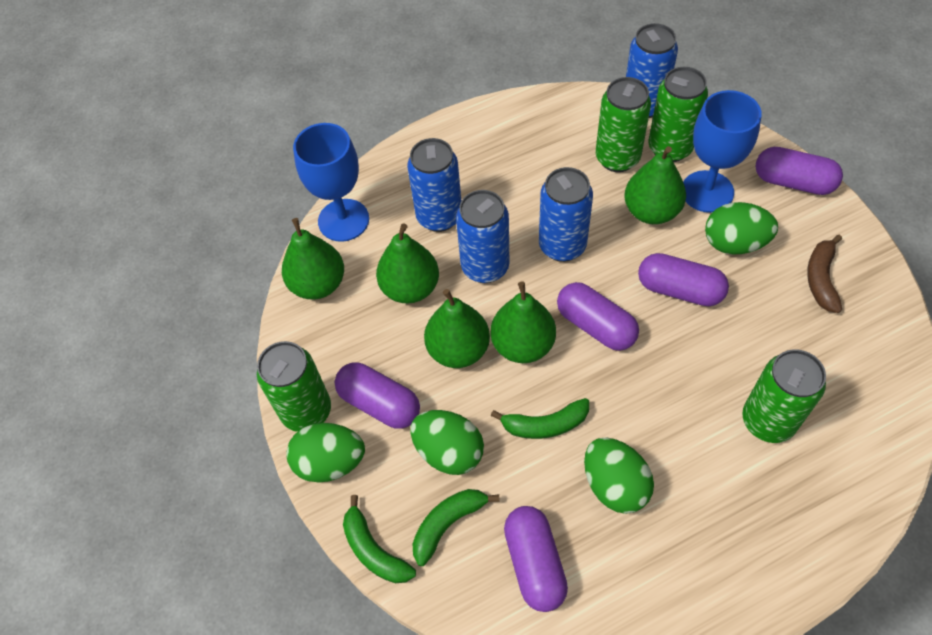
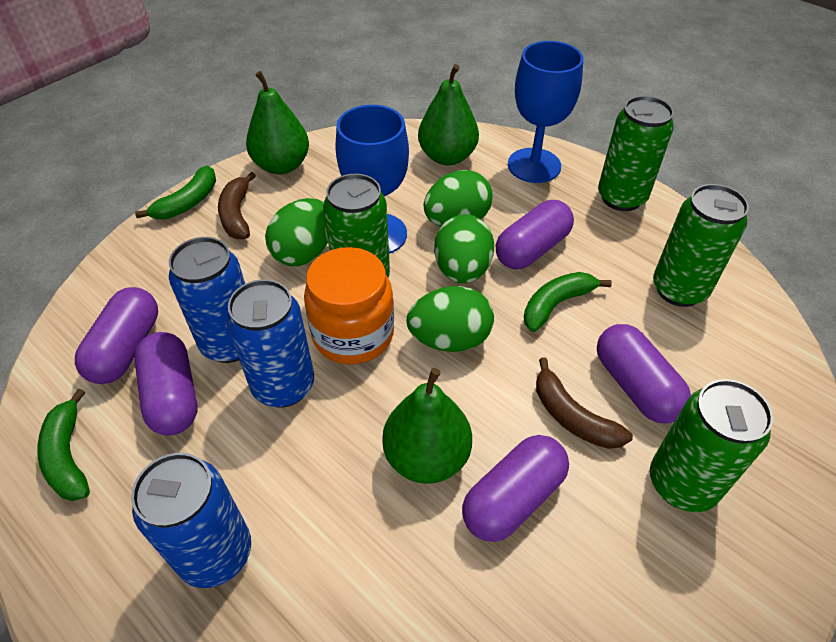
blue can: [407,138,461,232] [456,190,509,283] [539,167,593,262] [626,23,678,118] = 4 -> [131,453,251,588] [169,237,245,363] [226,279,314,408] = 3
brown banana: [807,235,842,313] = 1 -> [218,172,256,239] [536,357,633,449] = 2
green pear: [282,218,344,299] [376,223,439,303] [424,289,490,368] [491,281,556,363] [624,146,686,224] = 5 -> [246,71,309,174] [382,368,472,484] [418,64,479,165] = 3
orange jar: none = 0 -> [304,247,394,364] = 1

